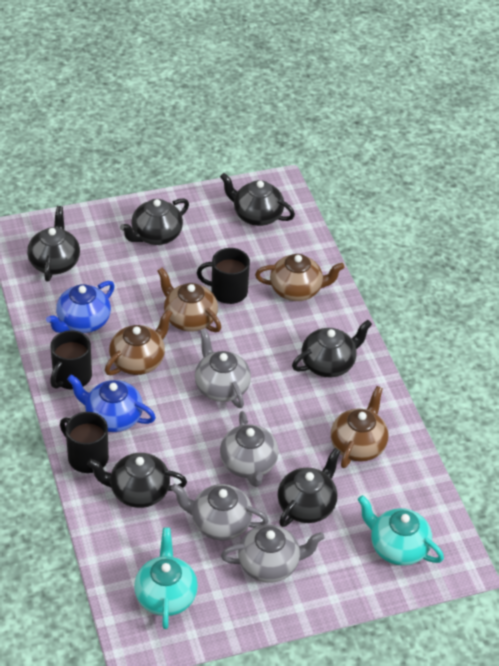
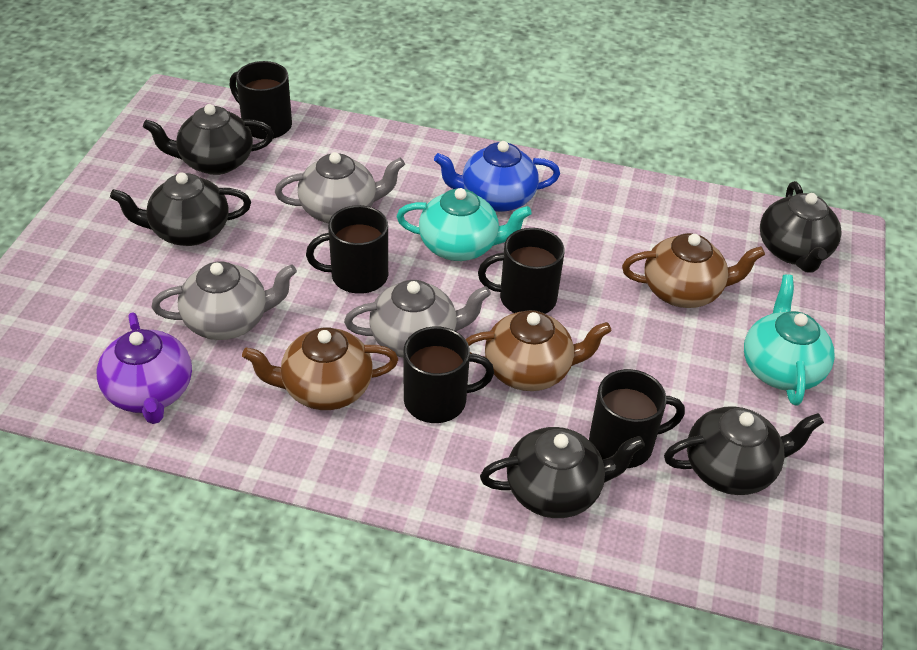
black mug: [50,330,92,389] [60,412,109,473] [197,248,250,304] = 3 -> [230,61,292,139] [306,205,388,294] [403,326,494,423] [478,228,565,314] [589,369,685,468] = 5
black teapot: [27,206,80,281] [87,453,187,508] [120,198,189,245] [220,173,295,226] [278,448,341,527] [292,320,372,377] = 6 -> [110,172,251,246] [143,104,274,175] [480,427,645,518] [664,406,824,495] [760,181,842,272] = 5
blue teapot: [46,281,115,333] [67,374,156,432] = 2 -> [434,141,560,212] = 1
brown teapot: [105,309,173,375] [157,268,221,332] [255,254,345,301] [331,386,388,468] = 4 -> [242,327,398,410] [466,310,612,391] [622,233,765,308] = 3
grey teapot: [171,484,269,541] [195,329,251,408] [220,411,279,487] [221,524,325,583] = 4 -> [152,262,297,340] [275,152,405,223] [344,280,491,358] = 3
purple teapot: none = 0 -> [97,313,192,424] = 1

